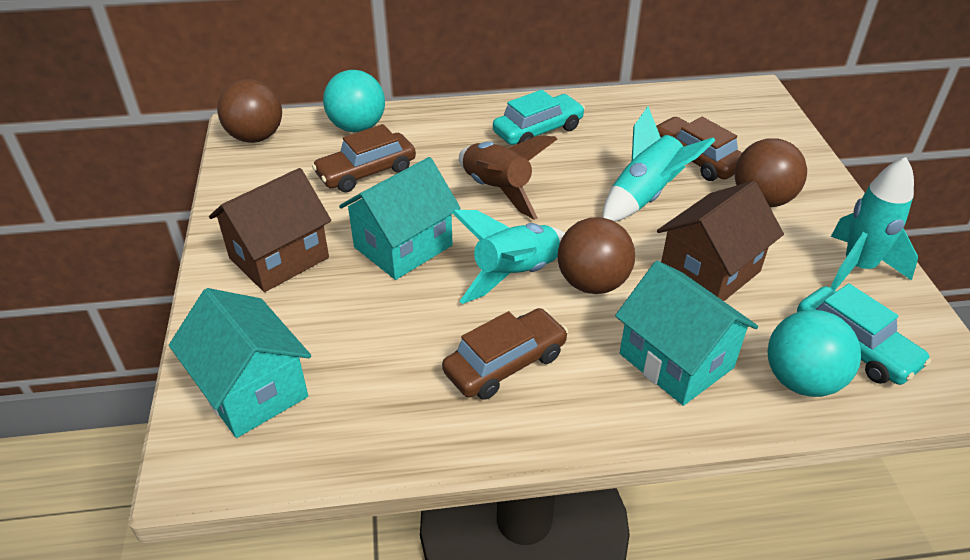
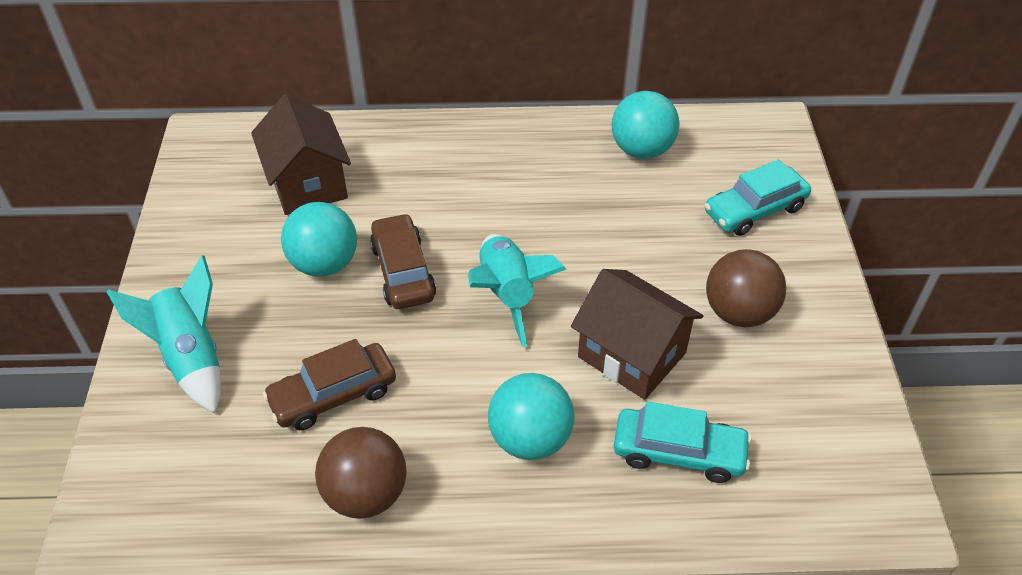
brown ball: [217,79,282,143] [558,217,635,294] [735,138,807,207] = 3 -> [315,427,407,519] [706,249,786,327] = 2
brown car: [312,124,416,192] [442,308,568,400] [656,117,742,181] = 3 -> [263,339,396,430] [370,213,436,309] = 2
brown rocket: [459,136,557,220] = 1 -> none = 0
turquoise ball: [323,70,385,133] [768,310,861,397] = 2 -> [281,202,357,277] [488,373,574,460] [612,91,679,159] = 3
turquoise house: [169,288,311,438] [339,157,461,280] [615,261,758,406] = 3 -> none = 0
turquoise rocket: [452,210,565,304] [603,106,716,222] [830,157,918,290] = 3 -> [107,255,221,413] [468,234,567,347] = 2

